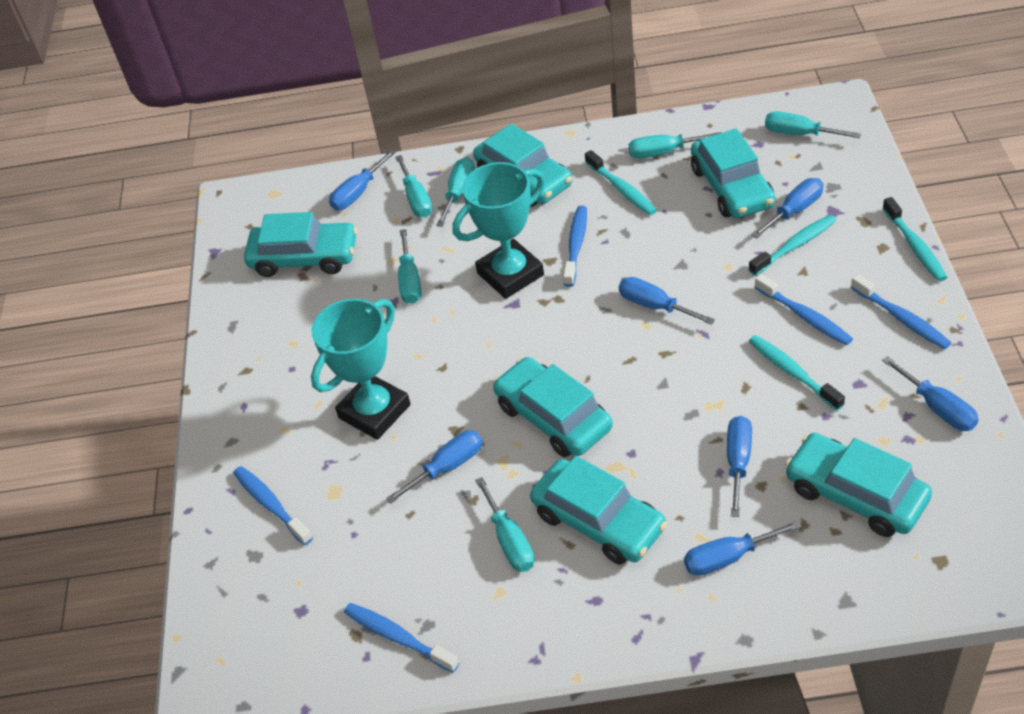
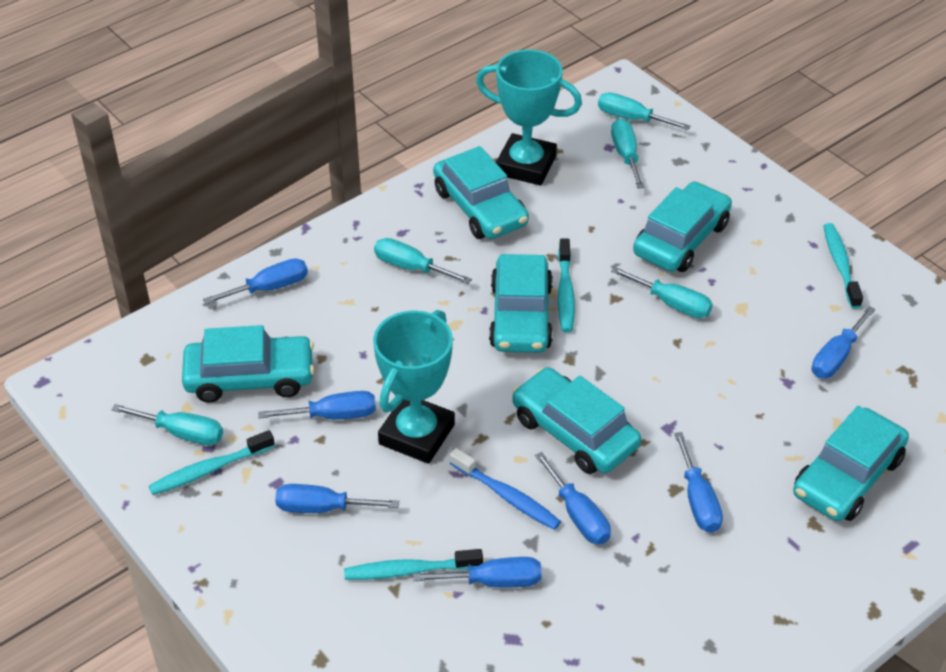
blue toothbrush: [233,466,313,545] [344,603,459,673] [563,206,587,287] [755,274,853,345] [851,274,951,349] = 5 -> [450,448,561,530] = 1
turquoise screwdriver: [395,155,433,218] [398,229,422,304] [436,157,475,227] [475,477,535,572] [629,132,722,159] [765,111,861,138] = 6 -> [111,404,223,445] [374,238,472,284] [598,92,691,130] [611,119,644,189] [611,267,713,318] = 5

